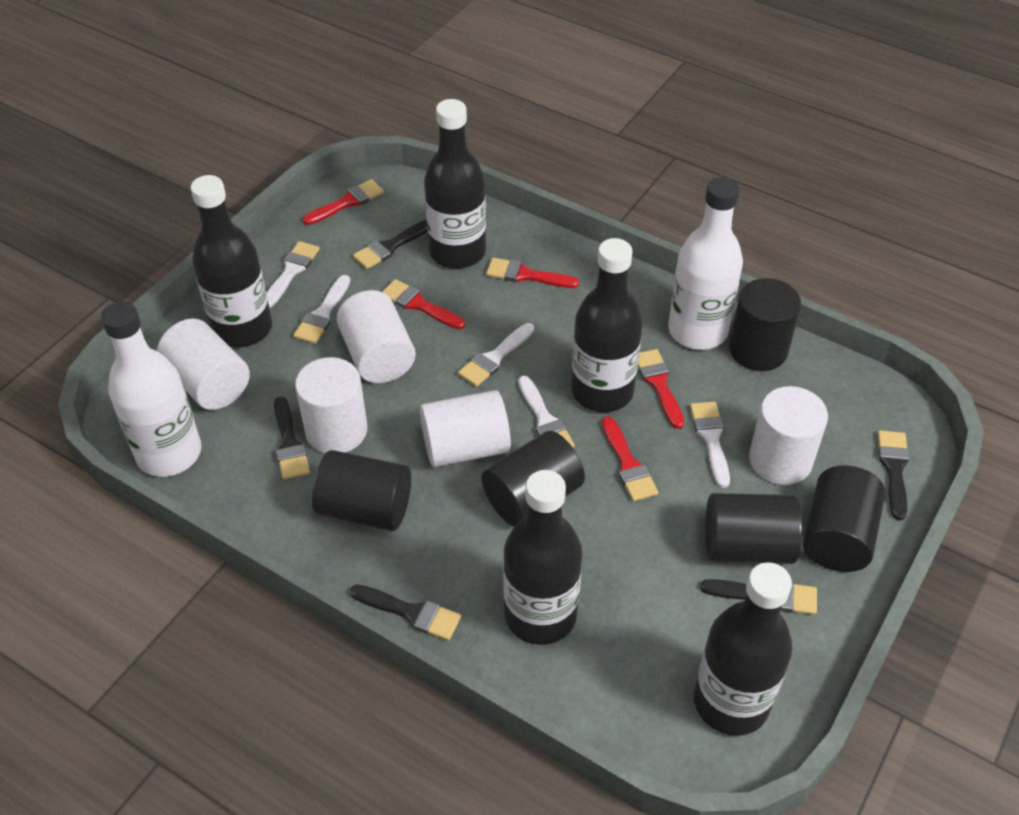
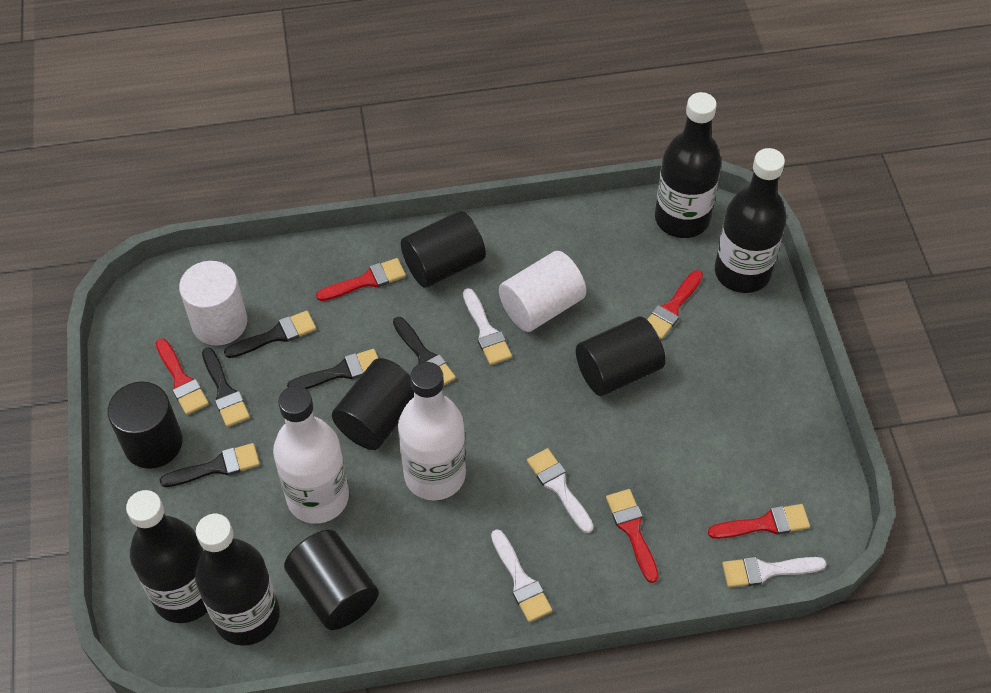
black bottle: [191,175,272,348] [424,99,486,269] [503,470,582,645] [571,238,643,412] [694,562,793,736] = 5 -> [126,490,207,623] [195,514,280,646] [655,92,721,238] [715,148,786,293] = 4
white brush: [267,241,320,308] [293,275,350,344] [458,323,534,387] [518,376,575,447] [690,402,730,488] = 5 -> [463,288,512,365] [491,529,552,622] [527,448,594,533] [722,557,826,587] = 4
white cylinder: [157,318,250,410] [295,357,367,453] [337,290,416,383] [420,390,511,467] [749,386,828,485] = 5 -> [179,261,247,346] [499,251,586,332] = 2

